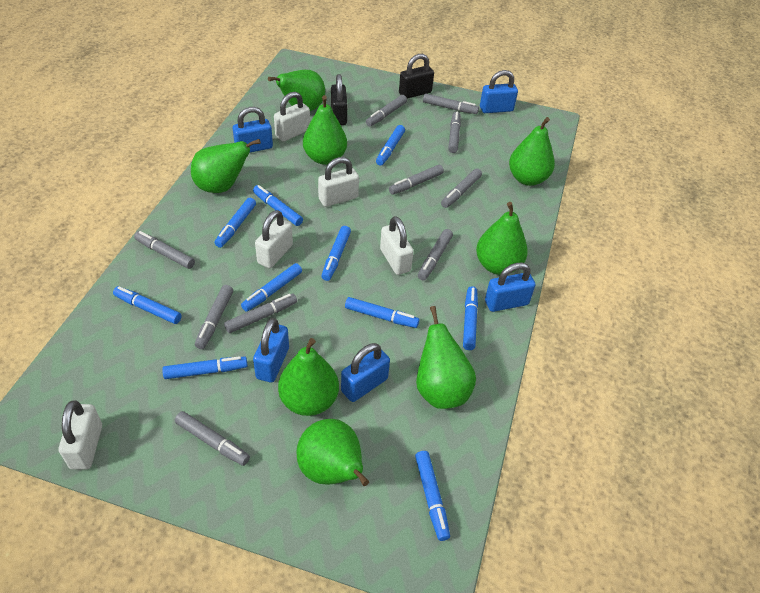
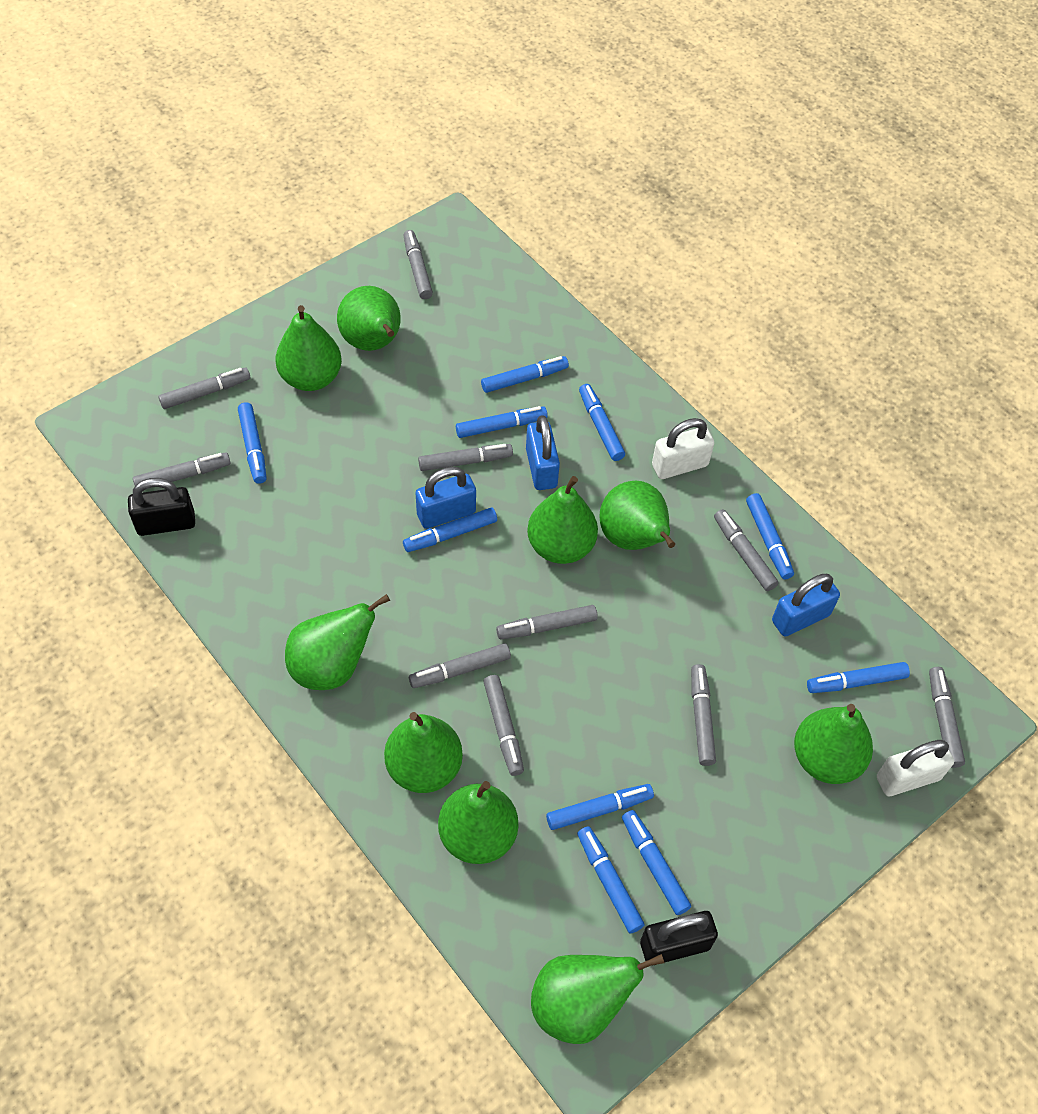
blue padlock: [233,107,273,152] [253,318,289,382] [341,343,390,402] [480,70,518,113] [485,263,535,312] = 5 -> [415,467,476,529] [526,415,560,490] [772,574,840,637] = 3
green pear: [191,139,261,193] [268,70,325,111] [278,338,339,416] [296,419,369,486] [303,95,347,165] [416,306,476,409] [476,202,528,275] [509,117,555,186] = 8 -> [275,305,342,391] [285,594,390,690] [337,286,401,351] [384,712,463,793] [438,781,518,864] [527,476,598,564] [531,954,665,1044] [599,480,675,550] [794,704,873,784] = 9
white padlock: [59,401,102,470] [255,210,293,268] [274,92,310,142] [318,157,359,207] [380,216,414,275] = 5 -> [652,418,714,479] [877,740,954,796] = 2

